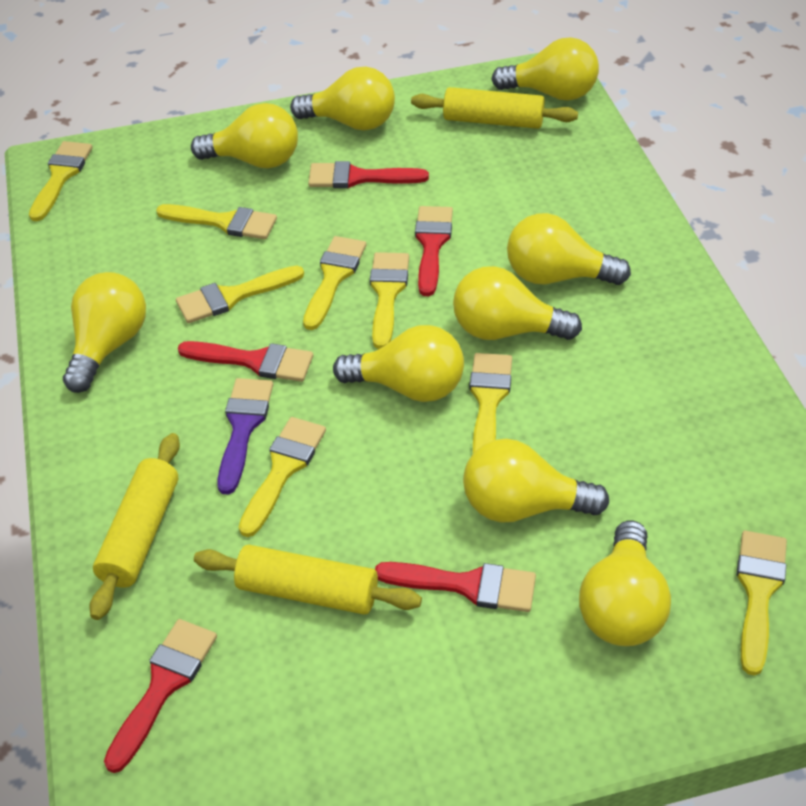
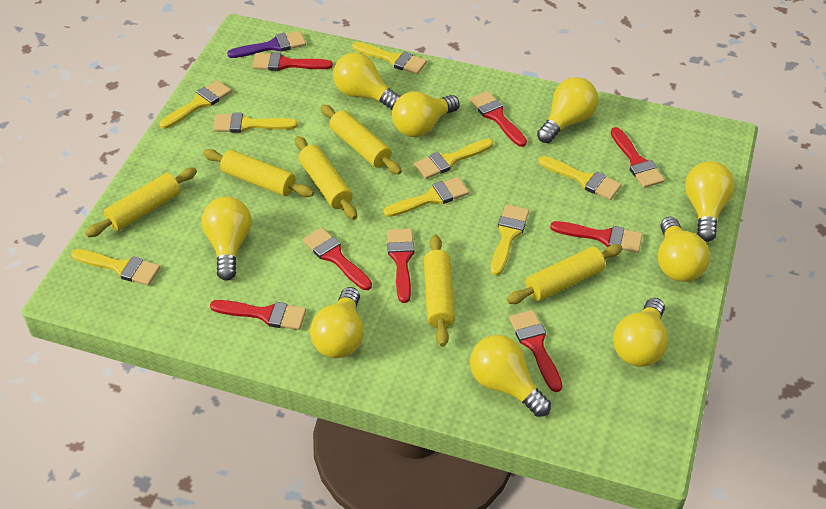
red brush: [104,619,217,773] [178,341,313,382] [308,161,429,188] [375,562,536,612] [415,206,453,296] = 5 -> [210,300,306,330] [252,52,333,71] [303,227,372,290] [387,229,414,303] [470,91,527,147] [509,310,562,392] [550,221,643,253] [611,127,665,188] = 8
yellow rolling pin: [89,433,180,620] [194,545,422,615] [411,87,578,129] = 3 -> [85,167,197,237] [203,149,314,197] [295,136,357,220] [321,104,402,175] [424,234,455,347] [507,244,623,304] = 6

